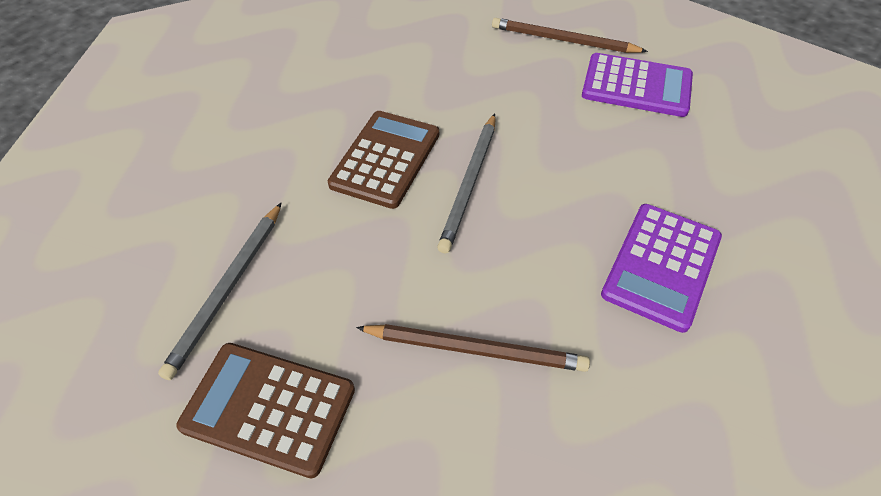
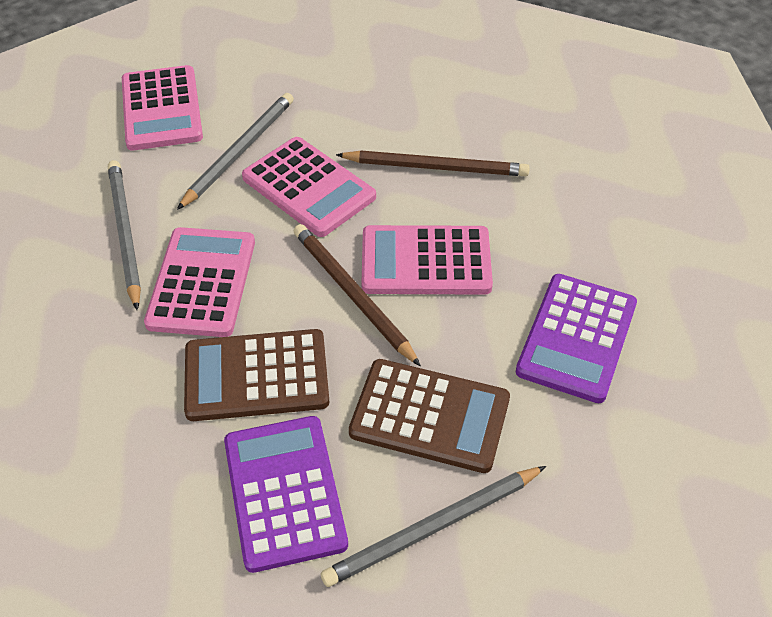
grey pencil: [158,203,281,380] [437,113,496,253] = 2 -> [108,160,141,310] [177,93,294,210] [321,466,546,587] = 3
pink calculator: none = 0 -> [122,65,203,150] [144,227,255,337] [242,137,376,237] [362,225,493,295] = 4

